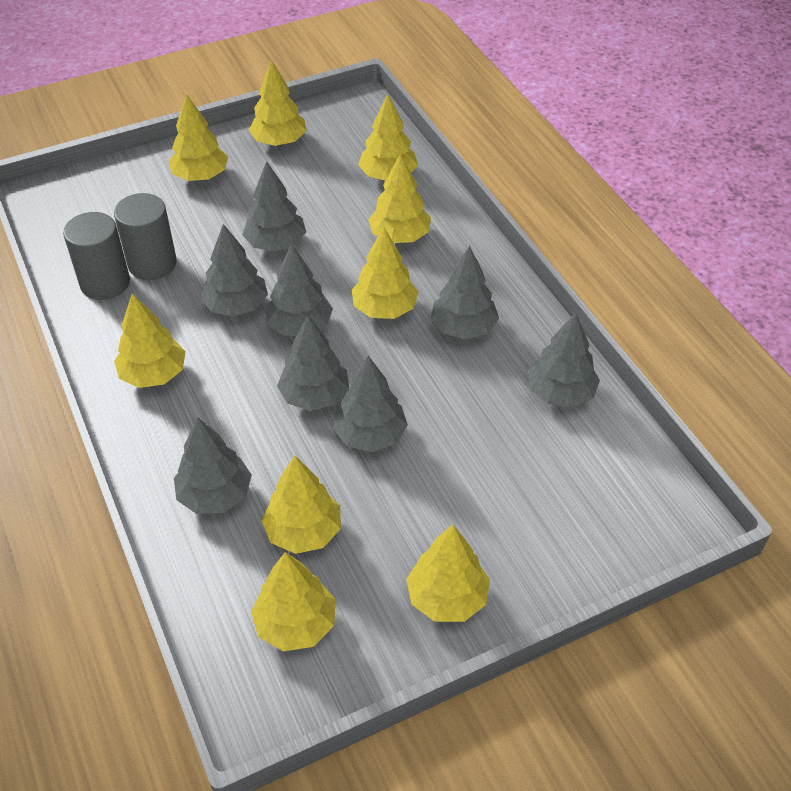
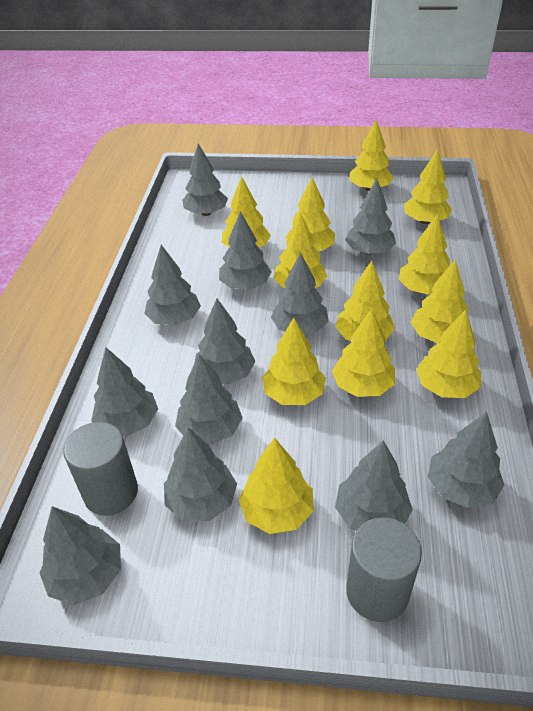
grey tree: [174,417,252,514] [200,224,268,317] [243,161,306,252] [265,244,333,336] [277,315,349,411] [333,356,408,452] [431,246,499,340] [528,312,600,408] = 8 -> [40,506,121,605] [91,347,158,436] [144,245,201,325] [164,427,237,521] [175,354,242,445] [182,143,228,216] [195,299,255,385] [219,211,271,290] [271,252,329,334] [335,440,413,531] [345,178,396,255] [428,412,504,508] = 12
yellow tree: [114,293,186,388] [169,94,228,181] [249,60,306,146] [251,552,336,651] [262,455,341,554] [352,227,418,319] [358,94,418,181] [368,154,431,243] [406,525,490,622] = 9 -> [222,176,271,247] [239,437,314,534] [262,318,326,405] [274,212,327,288] [285,178,335,251] [332,309,395,397] [335,261,395,341] [349,119,394,191] [399,214,450,295] [404,149,452,224] [411,259,469,343] [416,310,481,398] = 12

